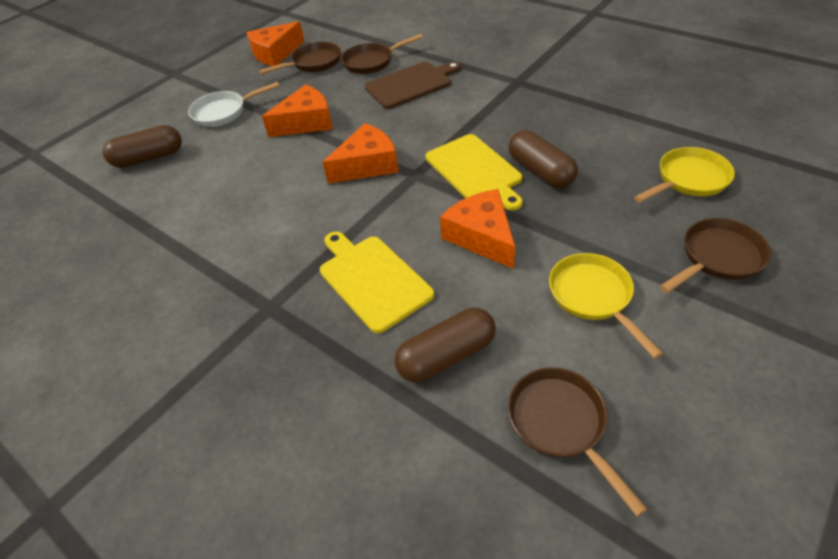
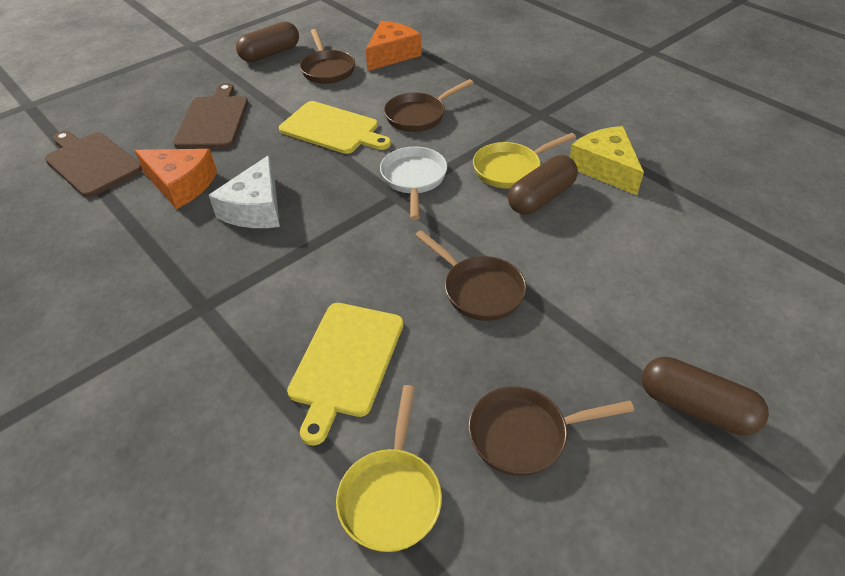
brown cutting board: [365,61,461,109] = 1 -> [45,131,142,198] [173,83,248,149] = 2
orange cheese: [246,21,305,66] [262,84,333,137] [322,123,399,184] [440,189,515,269] = 4 -> [134,149,217,209] [366,21,422,71] = 2
white cheese: none = 0 -> [209,155,280,228] = 1
yellow cheese: none = 0 -> [570,126,644,195] = 1

